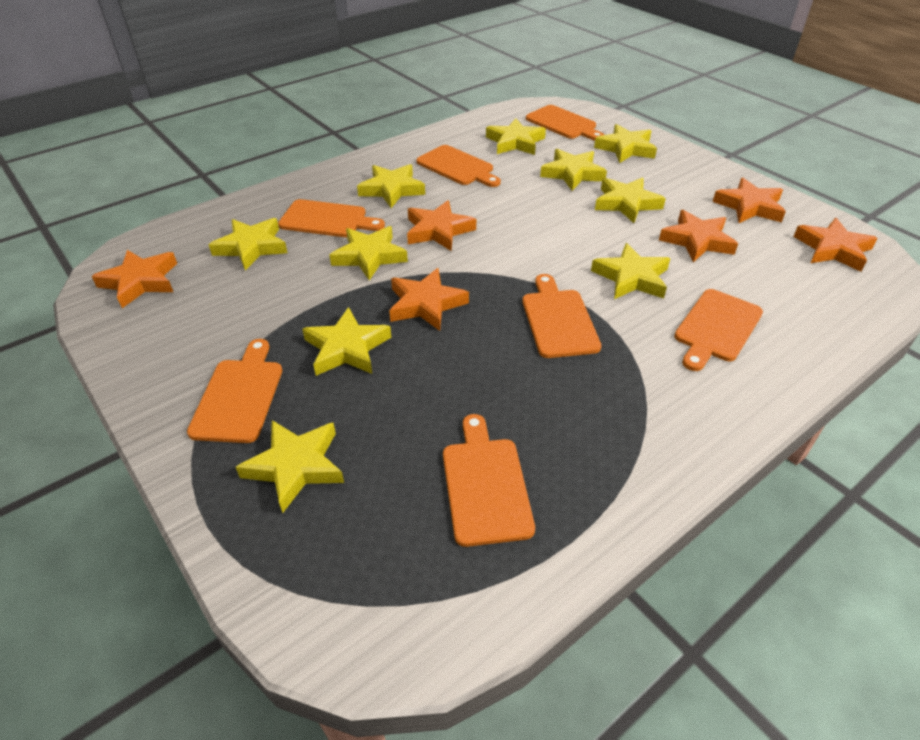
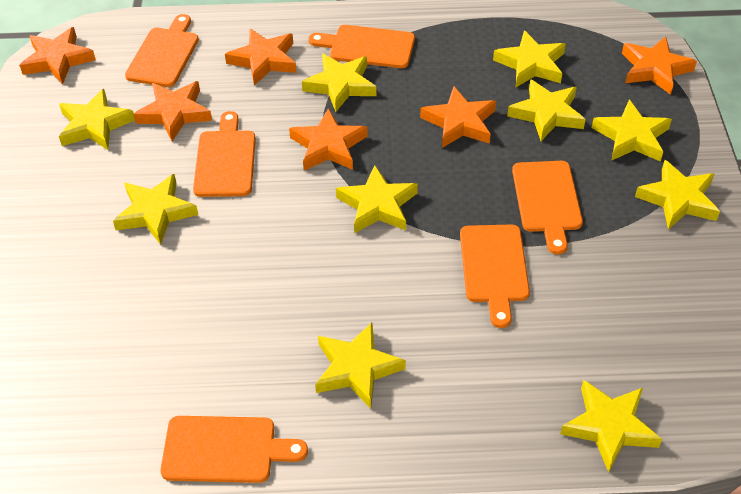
orange cutting board: [187,339,282,443] [278,199,385,237] [416,145,501,187] [443,414,535,547] [522,274,601,358] [526,105,604,141] [674,289,763,371] = 7 -> [125,14,199,87] [160,416,308,483] [193,111,256,197] [309,25,415,68] [460,224,530,328] [512,161,583,255] = 6

